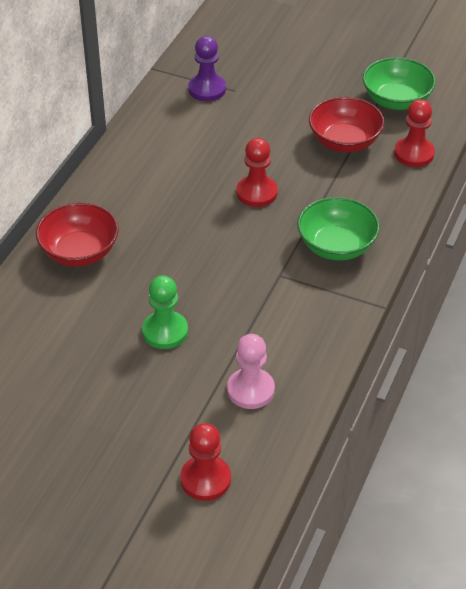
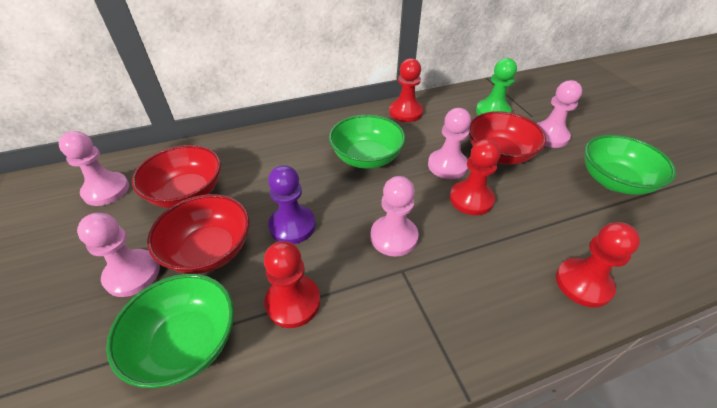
green bowl: [297,197,380,260] [363,57,436,110] = 2 -> [106,274,234,388] [329,115,406,169] [585,135,676,195] = 3
pink pawn: [227,334,275,409] = 1 -> [59,131,129,206] [77,213,160,297] [370,176,418,257] [428,108,471,179] [536,80,582,148] = 5
red bowl: [36,202,119,267] [309,97,384,152] = 2 -> [132,145,221,208] [147,194,249,274] [468,111,546,165] = 3
red pawn: [181,423,231,501] [237,138,278,207] [394,99,435,167] = 3 -> [264,241,320,328] [389,58,423,122] [450,139,500,215] [556,222,640,308] = 4

